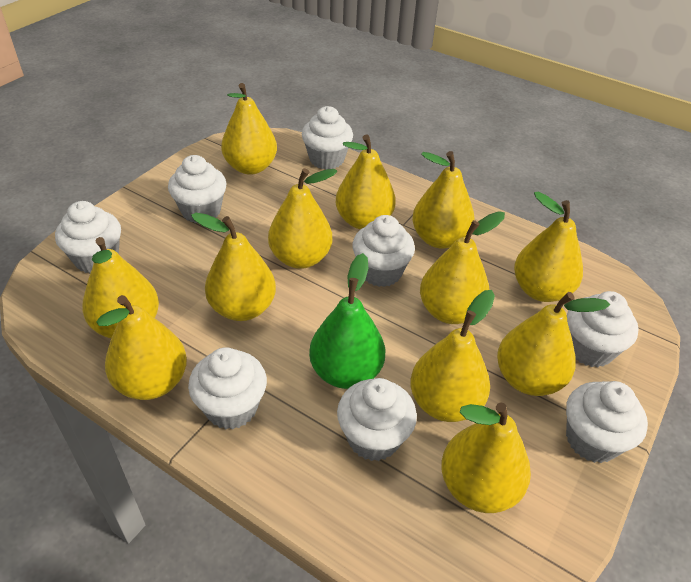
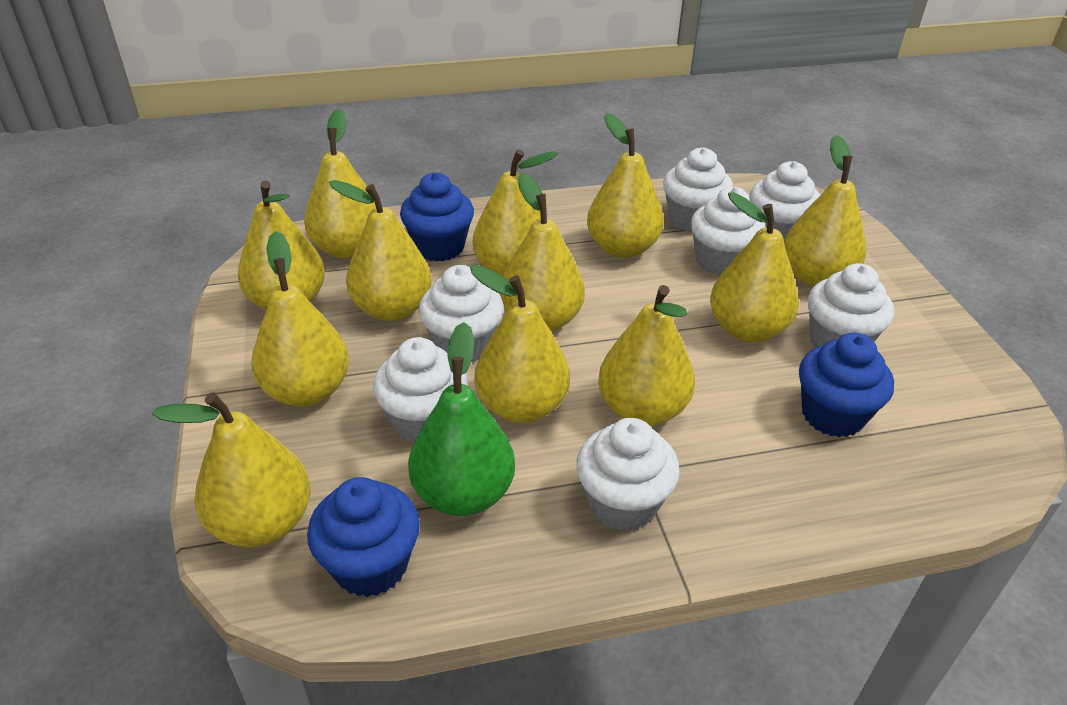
blue cupcake: none = 0 -> [307,477,420,597] [400,172,474,262] [799,333,894,438] = 3
white cupcake: [55,201,121,273] [168,155,227,223] [188,347,267,430] [302,106,353,170] [337,378,417,461] [352,215,415,287] [566,381,648,463] [567,291,639,367] = 8 -> [373,337,467,443] [419,265,504,362] [576,418,680,531] [663,147,733,233] [691,187,766,276] [749,161,820,241] [808,263,894,347] = 7

